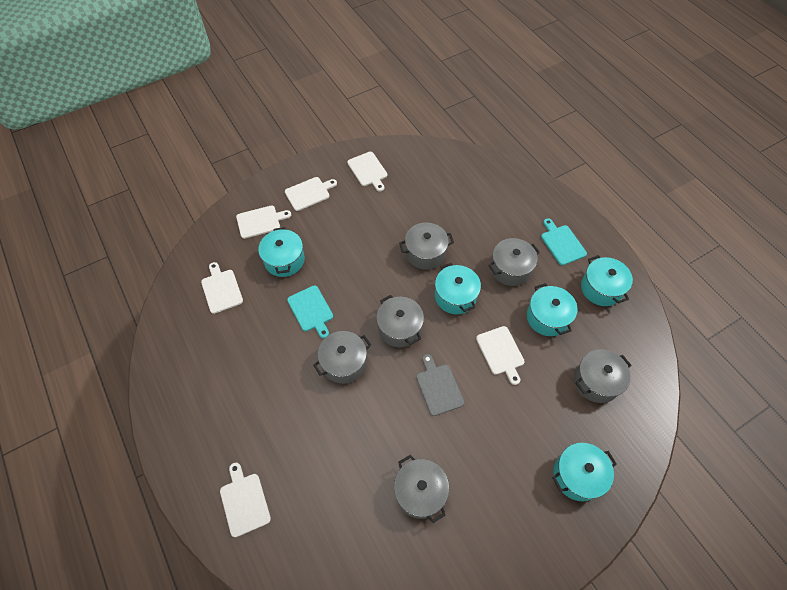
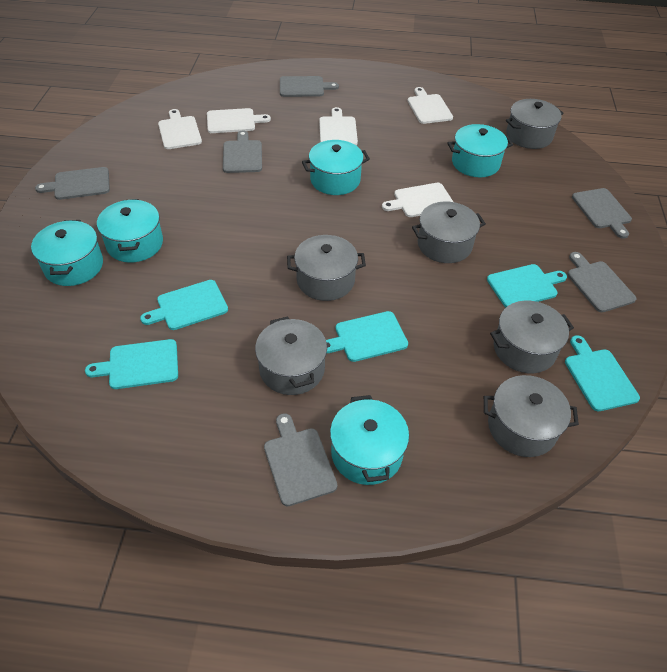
grey cutting board: [416,354,464,416] = 1 -> [35,167,110,200] [223,131,262,173] [264,413,337,506] [280,76,339,97] [567,252,636,312] [572,188,632,239] = 6
turquoise cutting board: [287,285,333,338] [541,218,587,265] = 2 -> [85,339,178,389] [140,280,228,330] [326,311,408,362] [487,264,567,307] [565,335,640,411] = 5
white cutting board: [201,262,243,314] [220,463,271,537] [236,206,291,239] [285,177,337,211] [347,152,387,192] [476,326,525,385] = 6 -> [158,109,202,149] [207,108,271,133] [319,107,358,145] [382,183,453,217] [408,87,453,124] = 5

